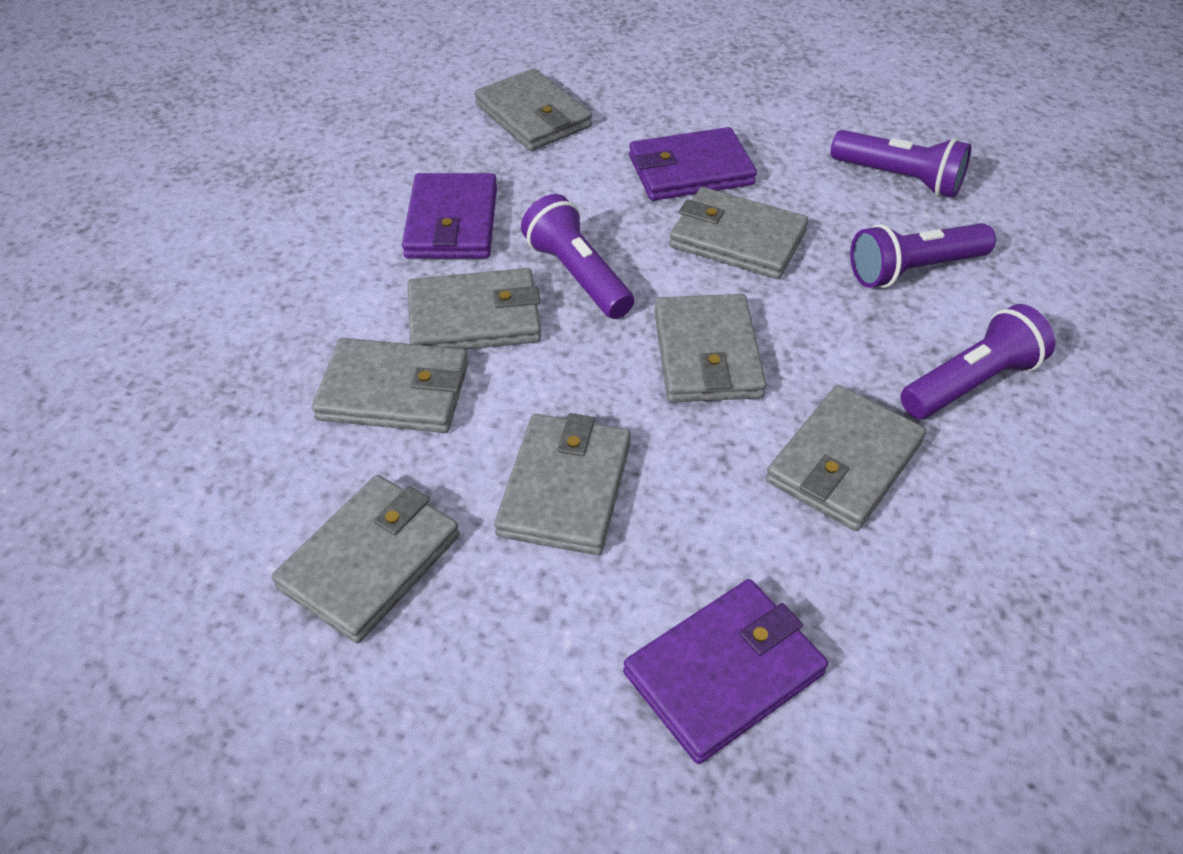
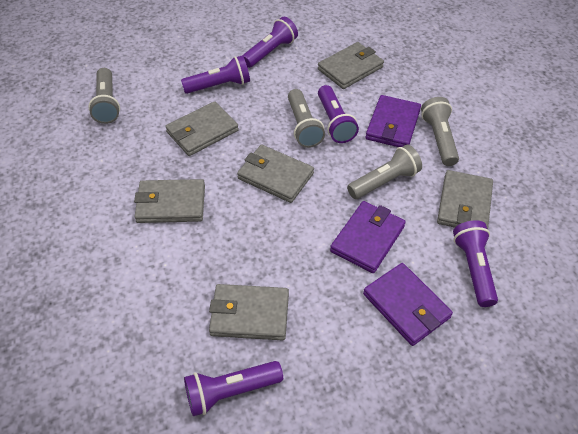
grey flashlight: none = 0 -> [88,68,120,124] [288,89,325,148] [347,145,422,199] [421,97,459,166] = 4
grey wallet: [272,475,460,643] [312,338,468,433] [408,268,541,350] [474,68,592,151] [494,413,631,555] [654,294,767,402] [669,187,809,279] [766,385,926,531] = 8 -> [134,179,205,223] [165,101,239,156] [209,284,289,340] [237,145,314,203] [318,42,384,89] [437,170,493,229] = 6
purple flashlight: [521,194,634,319] [831,130,971,198] [850,223,996,288] [900,304,1055,419] = 4 -> [181,55,250,94] [184,361,283,416] [243,17,298,68] [318,85,359,143] [453,220,498,307] = 5

